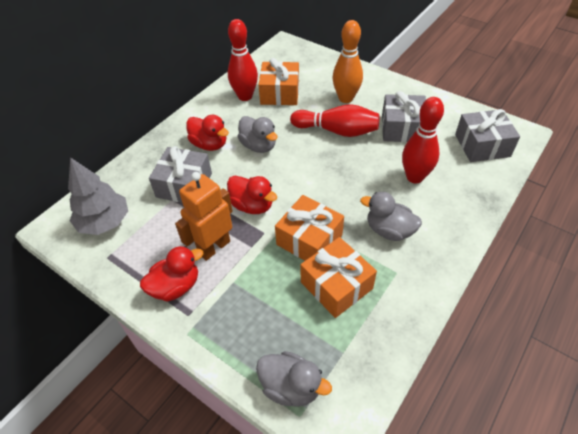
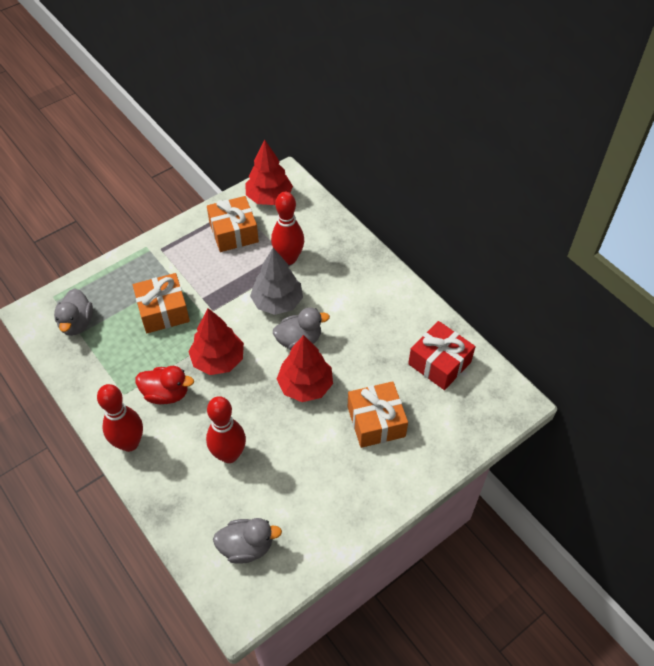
grey gift: [149,146,212,202] [382,91,426,142] [455,109,520,162] = 3 -> none = 0
orange bowling pin: [332,20,363,103] = 1 -> none = 0
orange robot: [175,172,233,261] = 1 -> none = 0
red duck: [140,246,203,302] [186,115,229,151] [227,176,277,214] = 3 -> [135,366,194,404] = 1
red gift: none = 0 -> [408,321,475,390] = 1
red tree: none = 0 -> [188,308,244,375] [245,140,293,205] [277,335,333,402] = 3

